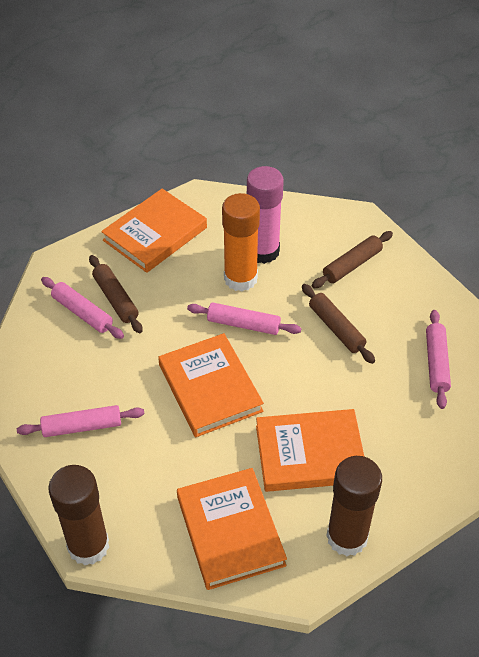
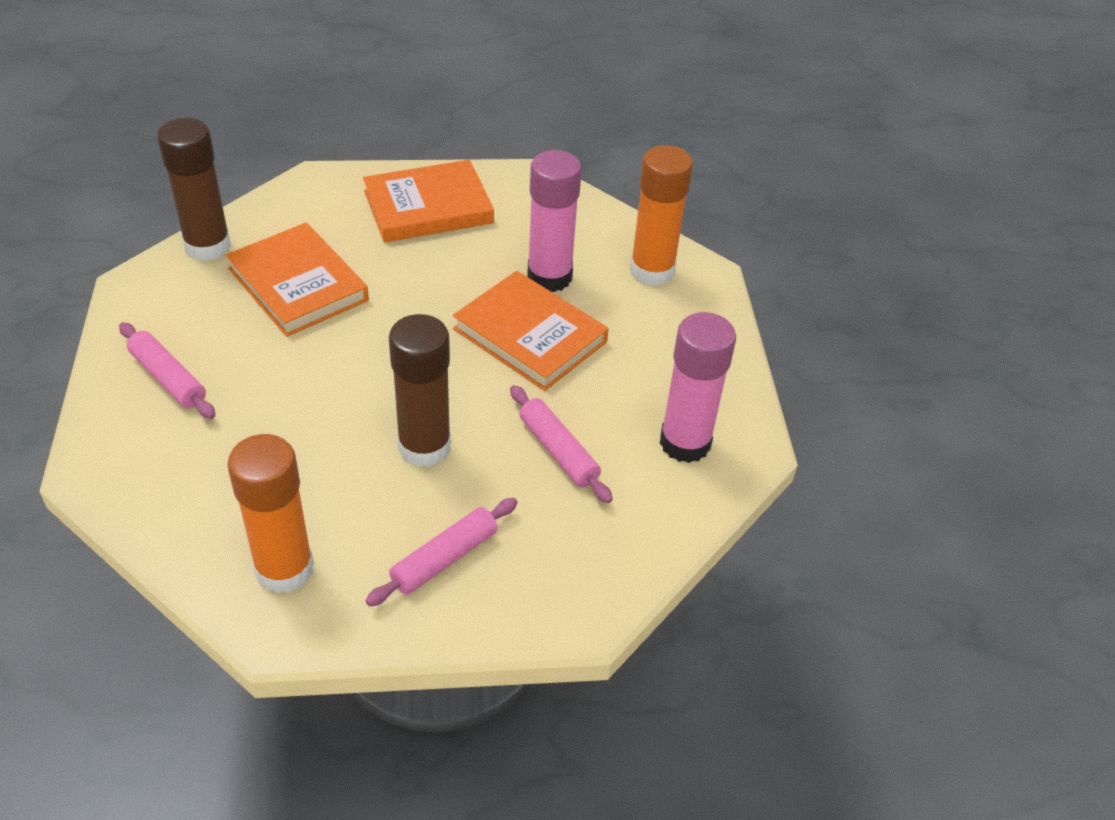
brown rolling pin: [89,255,143,333] [302,284,375,364] [312,231,393,288] = 3 -> none = 0
orange book: [101,189,207,273] [158,333,264,437] [177,468,287,590] [256,409,365,492] = 4 -> [226,223,369,337] [363,160,494,243] [453,271,609,391] = 3
orange glue stick: [222,193,260,291] = 1 -> [227,434,314,594] [630,145,693,286] = 2
pink glue stick: [247,166,284,264] = 1 -> [527,150,582,292] [660,312,736,463] = 2
pink rolling pin: [17,405,144,437] [41,277,124,339] [187,302,301,335] [426,310,451,409] = 4 -> [119,322,216,419] [365,498,518,606] [510,385,613,503] = 3

